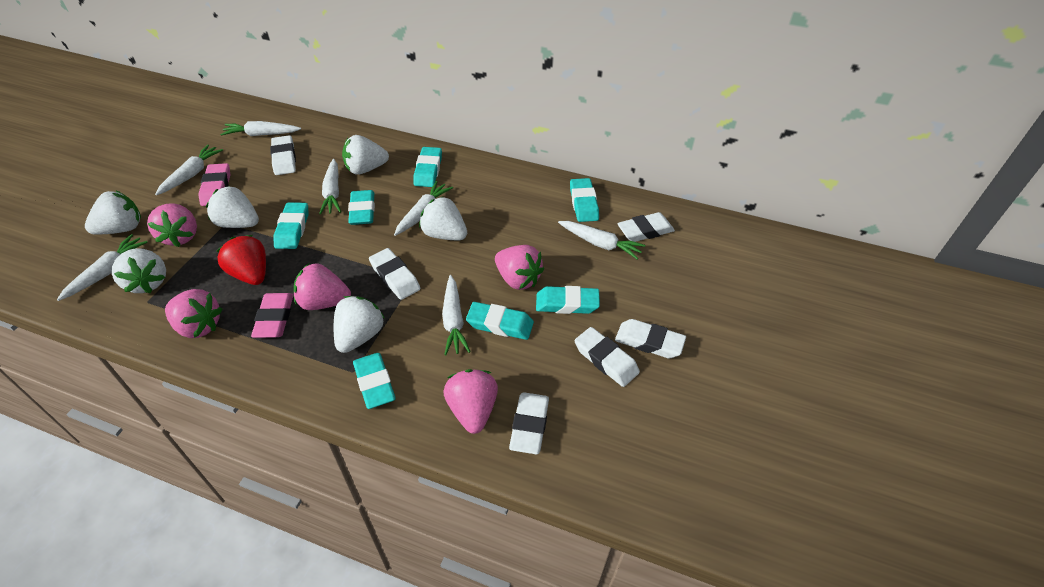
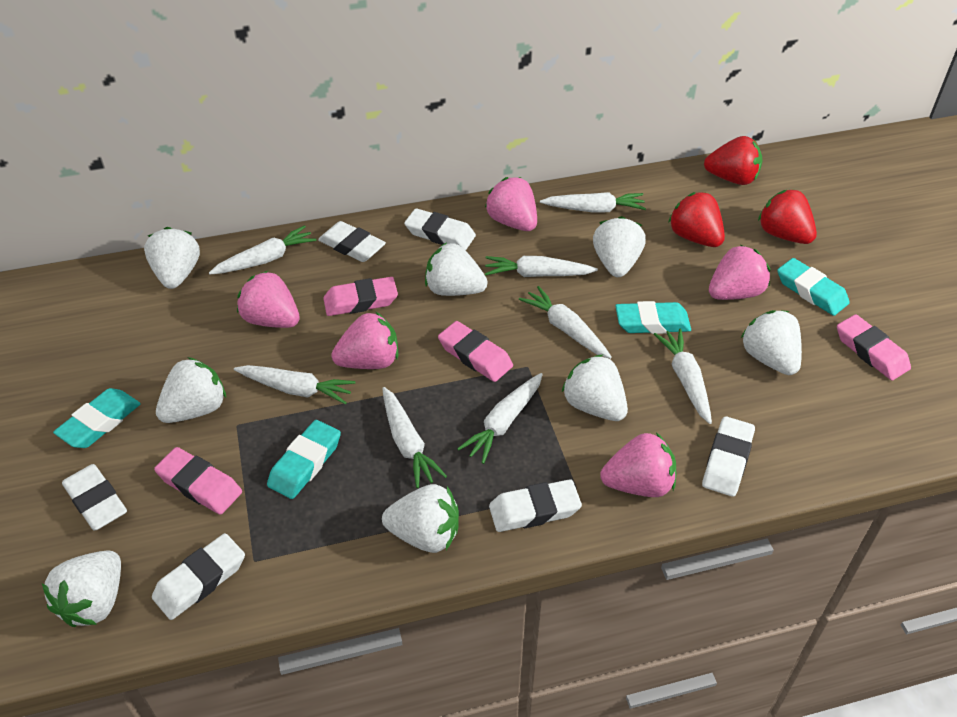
pink eraser: [198,163,230,206] [251,293,293,338] = 2 -> [154,447,242,515] [323,277,398,316] [438,321,513,382] [837,314,911,380] = 4
red strawberry: [217,235,266,285] = 1 -> [668,192,725,247] [704,136,763,185] [758,189,817,244] = 3
turquoise eraser: [273,202,309,249] [348,190,375,225] [353,353,396,409] [413,147,442,187] [466,302,534,340] [536,286,600,314] [570,178,599,222] = 7 -> [53,388,141,448] [267,420,341,499] [615,301,691,334] [777,258,850,316] = 4
white carrot: [57,234,148,301] [155,145,223,195] [220,121,301,136] [319,159,341,215] [394,181,453,236] [442,275,471,355] [558,221,645,260] = 7 -> [209,225,316,275] [234,365,355,405] [382,387,447,488] [457,373,543,464] [485,256,598,277] [519,286,612,359] [540,192,646,213] [654,329,712,424] = 8
white strawberry: [85,190,141,234] [112,248,166,293] [206,186,259,228] [334,296,385,353] [342,135,389,175] [419,197,467,240] = 6 -> [42,550,121,627] [144,227,200,289] [156,357,226,423] [382,484,459,553] [425,242,488,296] [562,354,628,421] [593,216,646,277] [741,310,802,375] = 8

